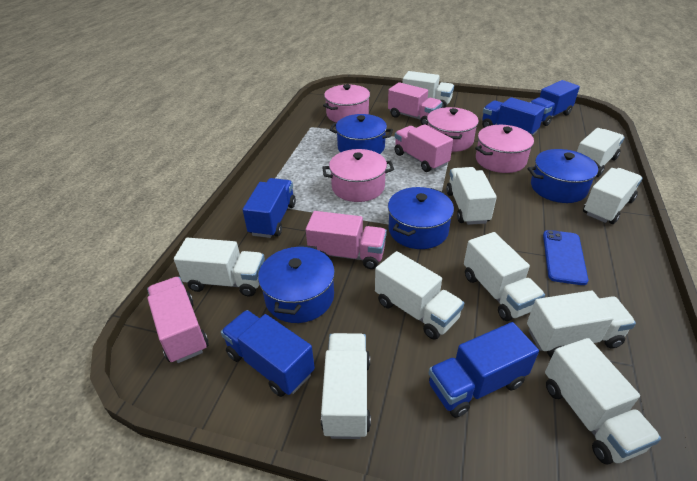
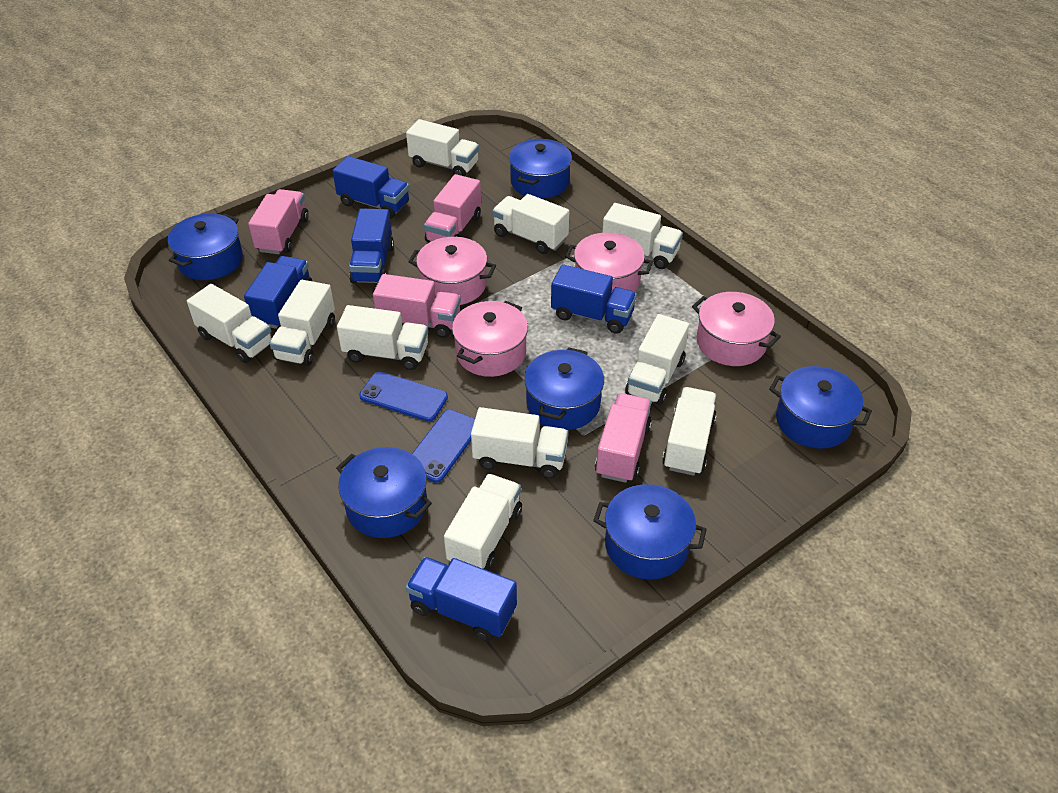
blue phone: [543,230,588,285] = 1 -> [359,371,448,422] [412,410,475,483] = 2
blue pot: [258,245,335,323] [329,114,393,154] [388,187,454,249] [527,149,603,203] = 4 -> [168,214,243,280] [336,447,432,538] [509,139,572,199] [524,347,604,430] [593,484,707,579] [769,366,872,449] = 6

